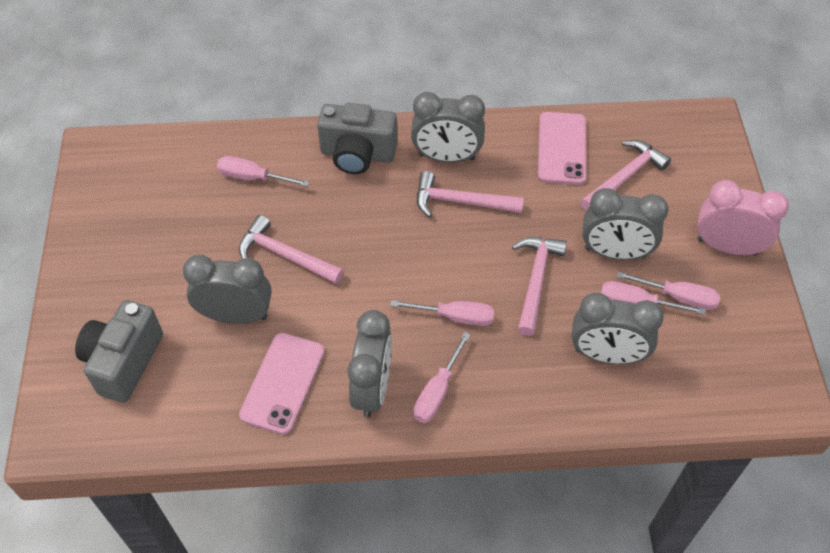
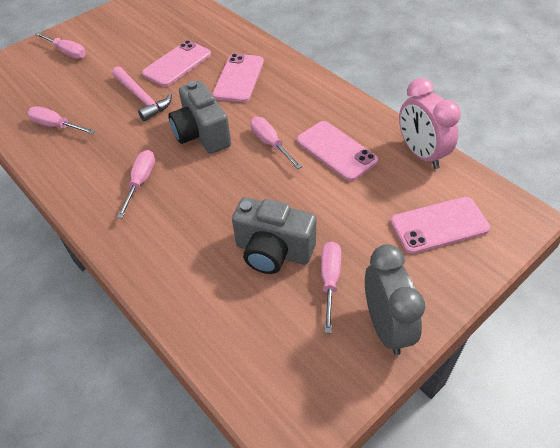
grey clock: [183,255,272,324] [348,310,392,418] [411,92,485,163] [571,293,664,364] [582,188,669,260] = 5 -> [365,244,425,355] = 1
pink hammer: [239,215,344,284] [417,171,524,217] [512,237,567,336] [581,140,671,211] = 4 -> [112,66,172,121] = 1
pink phone: [239,333,325,435] [538,112,586,185] = 2 -> [142,40,211,87] [213,53,264,102] [297,121,378,181] [390,197,490,254] = 4

